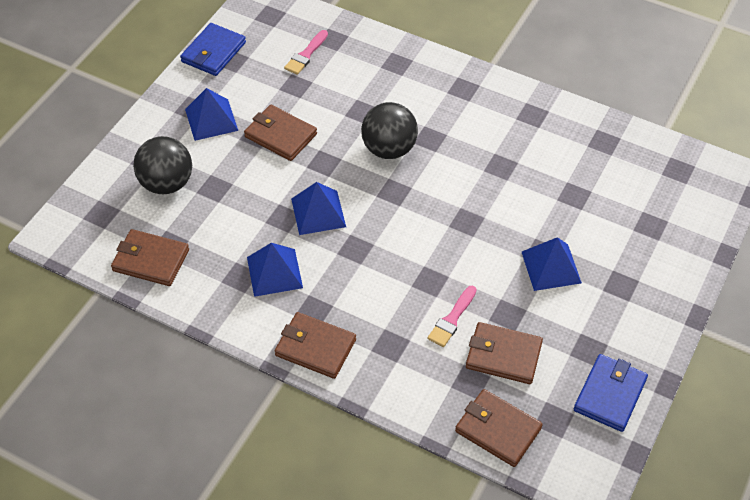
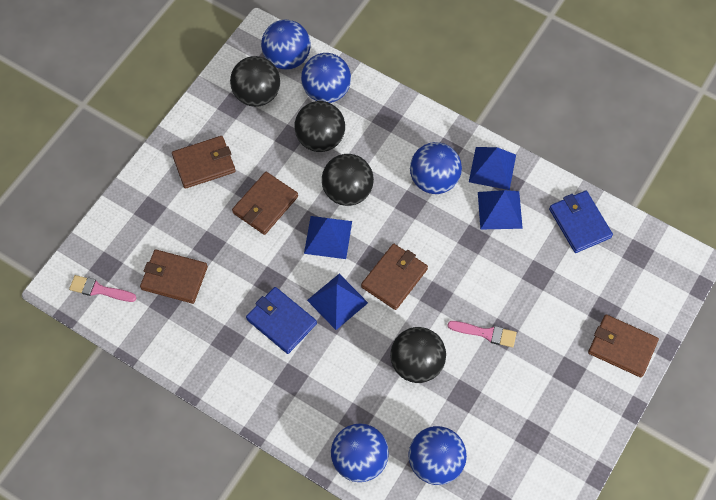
black ball: [133,136,192,194] [361,102,418,159] = 2 -> [230,56,280,107] [294,101,345,152] [322,154,374,206] [390,327,446,383] = 4
blue ball: none = 0 -> [261,20,311,70] [301,53,351,103] [331,423,389,482] [408,426,467,485] [410,142,462,194] = 5

